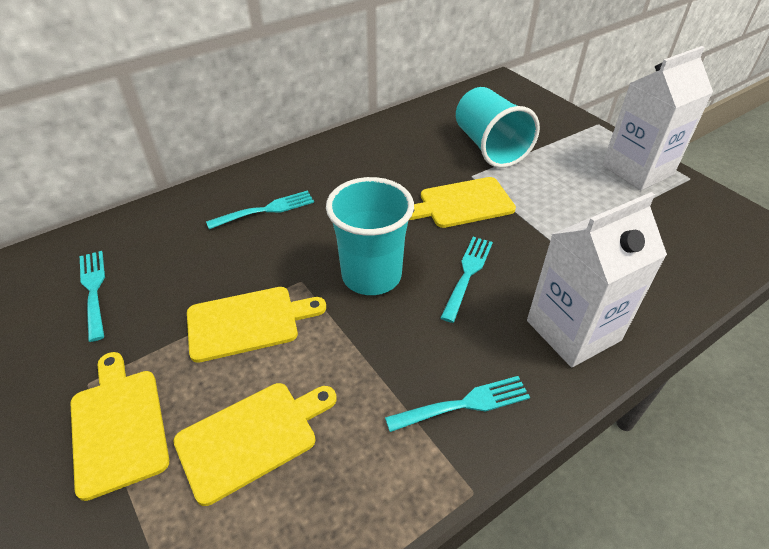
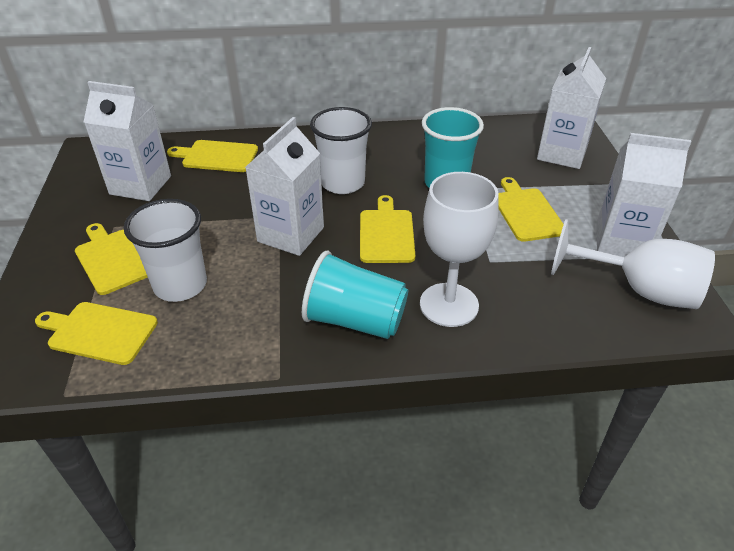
turquoise fork: [80,251,105,342] [206,191,314,229] [385,376,530,432] [440,237,493,323] = 4 -> none = 0
white carton: [527,192,667,367] [602,46,713,191] = 2 -> [84,81,171,201] [245,117,324,256] [537,47,606,169] [596,133,691,257] = 4
white cup: none = 0 -> [124,199,207,302] [310,107,372,194] = 2
white goblet: none = 0 -> [420,172,499,327] [551,219,715,309] = 2
yellow cutting board: [70,352,169,501] [174,383,337,506] [187,287,326,363] [409,177,516,228] = 4 -> [35,302,158,365] [75,223,148,295] [167,140,258,172] [360,195,415,263] [498,177,564,242] = 5

